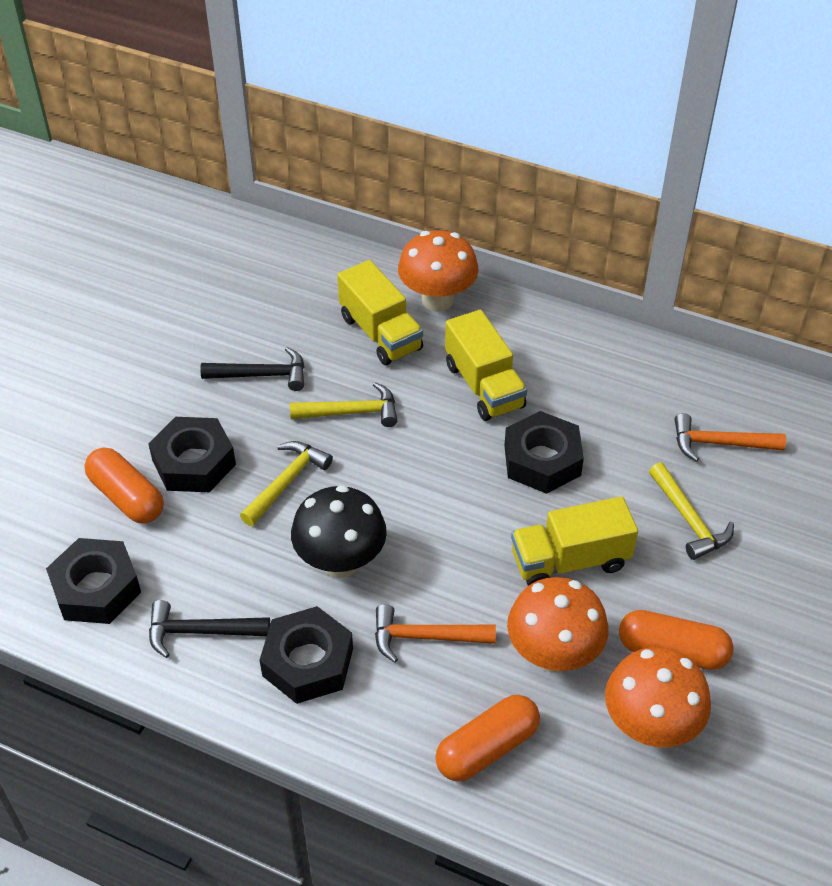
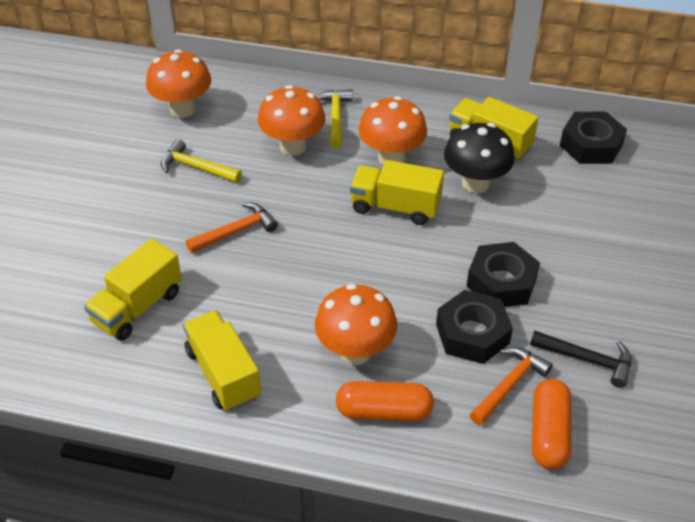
black hammer: [149,600,270,658] [201,347,304,391] = 2 -> [530,331,631,388] = 1
black nut: [46,538,141,624] [148,417,236,492] [260,606,353,704] [504,411,584,494] = 4 -> [436,290,513,364] [466,242,540,307] [560,112,627,164] = 3
orange capsule: [84,448,164,524] [435,695,540,781] [619,610,734,670] = 3 -> [336,381,434,421] [532,379,571,469] = 2
orange mushroom: [398,230,479,312] [507,577,609,673] [605,647,711,747] = 3 -> [146,49,211,118] [258,85,325,156] [315,284,397,365] [359,96,427,165] = 4
yellow hammer: [240,441,333,526] [290,382,398,427] [649,462,734,560] = 3 -> [161,139,242,183] [317,89,353,148] = 2
yellow truck: [337,260,423,365] [445,309,527,421] [511,496,638,586] = 3 -> [84,239,182,341] [183,310,261,411] [350,160,444,225] [449,97,538,160] = 4

